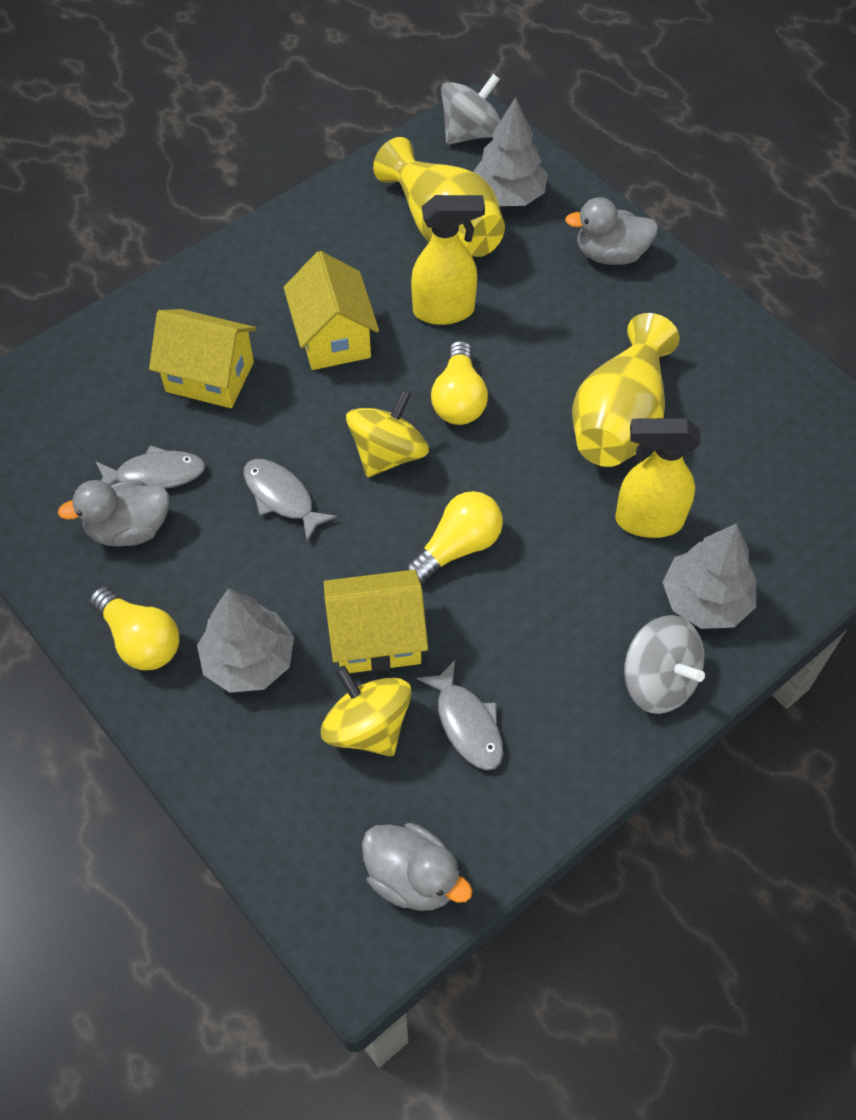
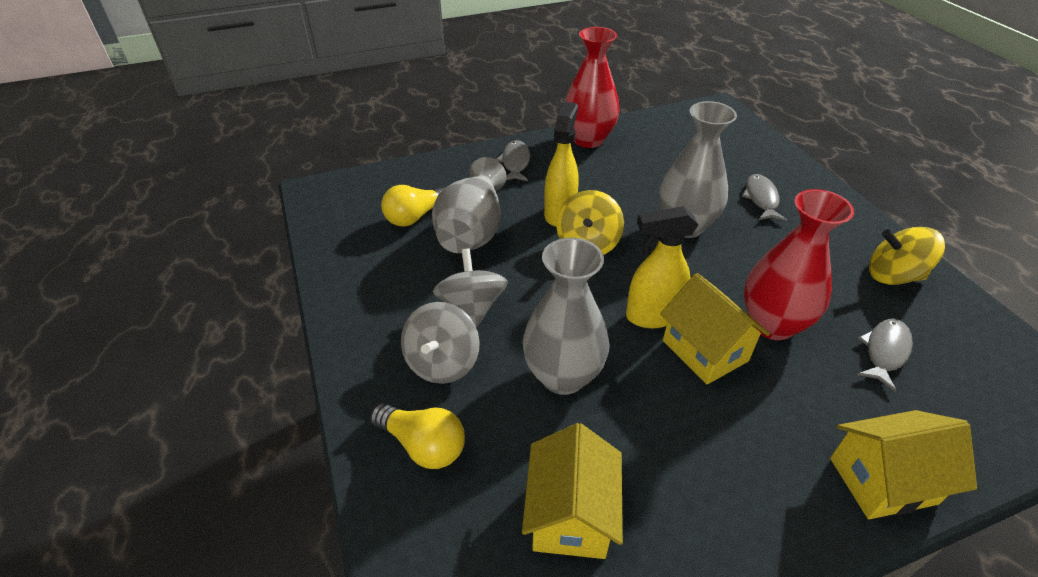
grey duck: [58,480,169,547] [362,823,473,911] [565,197,658,265] = 3 -> none = 0
grey tree: [197,588,294,693] [473,97,548,206] [662,523,756,629] = 3 -> none = 0
grey vase: none = 0 -> [432,157,506,253] [522,238,609,395] [659,101,737,238] = 3
red vase: none = 0 -> [565,27,620,148] [744,189,854,340] = 2
yellow light bulb: [89,586,179,670] [405,491,503,584] [431,341,488,425] = 3 -> [370,403,465,469] [381,185,446,227] = 2
yellow vase: [373,137,505,257] [572,313,679,467] = 2 -> none = 0

